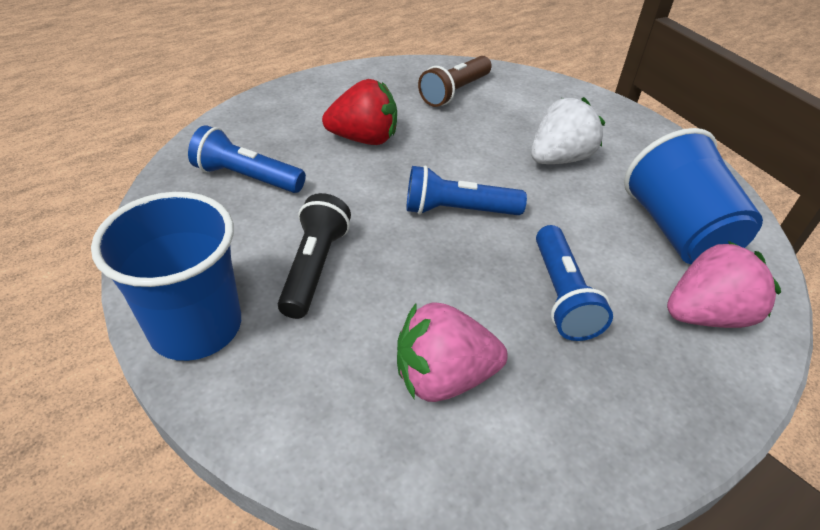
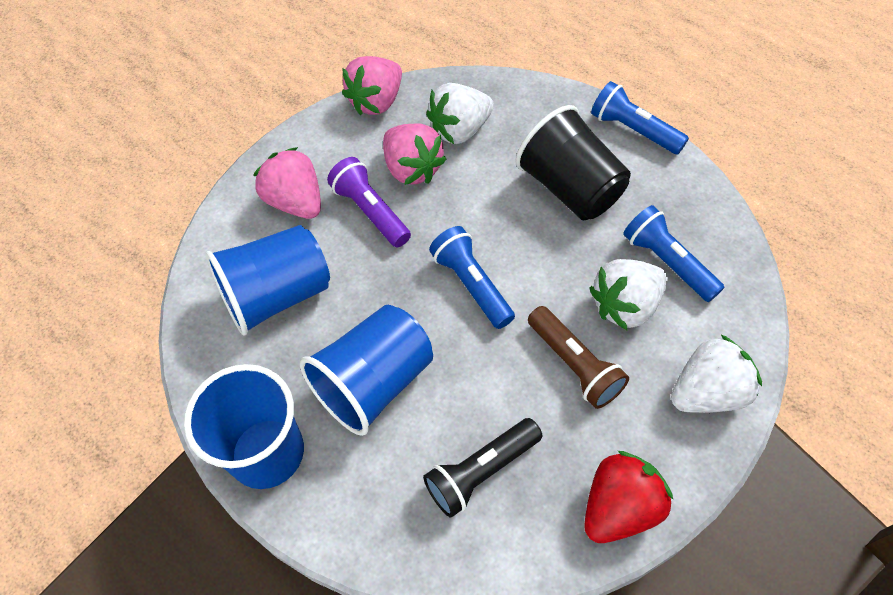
black cup: none = 0 -> [515,105,631,220] = 1
blue cup: [91,192,241,361] [624,128,763,264] = 2 -> [184,364,304,489] [205,225,330,336] [300,305,433,436] = 3
pink strawberry: [397,302,508,402] [667,241,781,328] = 2 -> [253,147,321,219] [342,56,402,115] [383,123,447,185] = 3
purple flashlight: none = 0 -> [327,157,411,247] = 1
white strawberry: [531,97,605,164] = 1 -> [426,83,494,144] [589,259,668,330] [671,335,762,413] = 3

